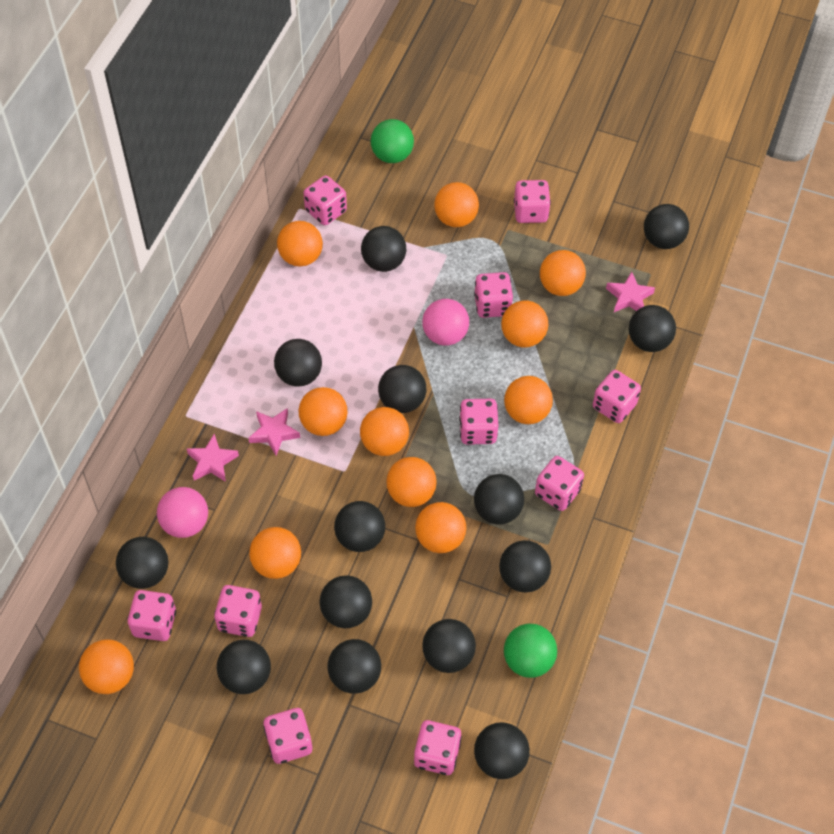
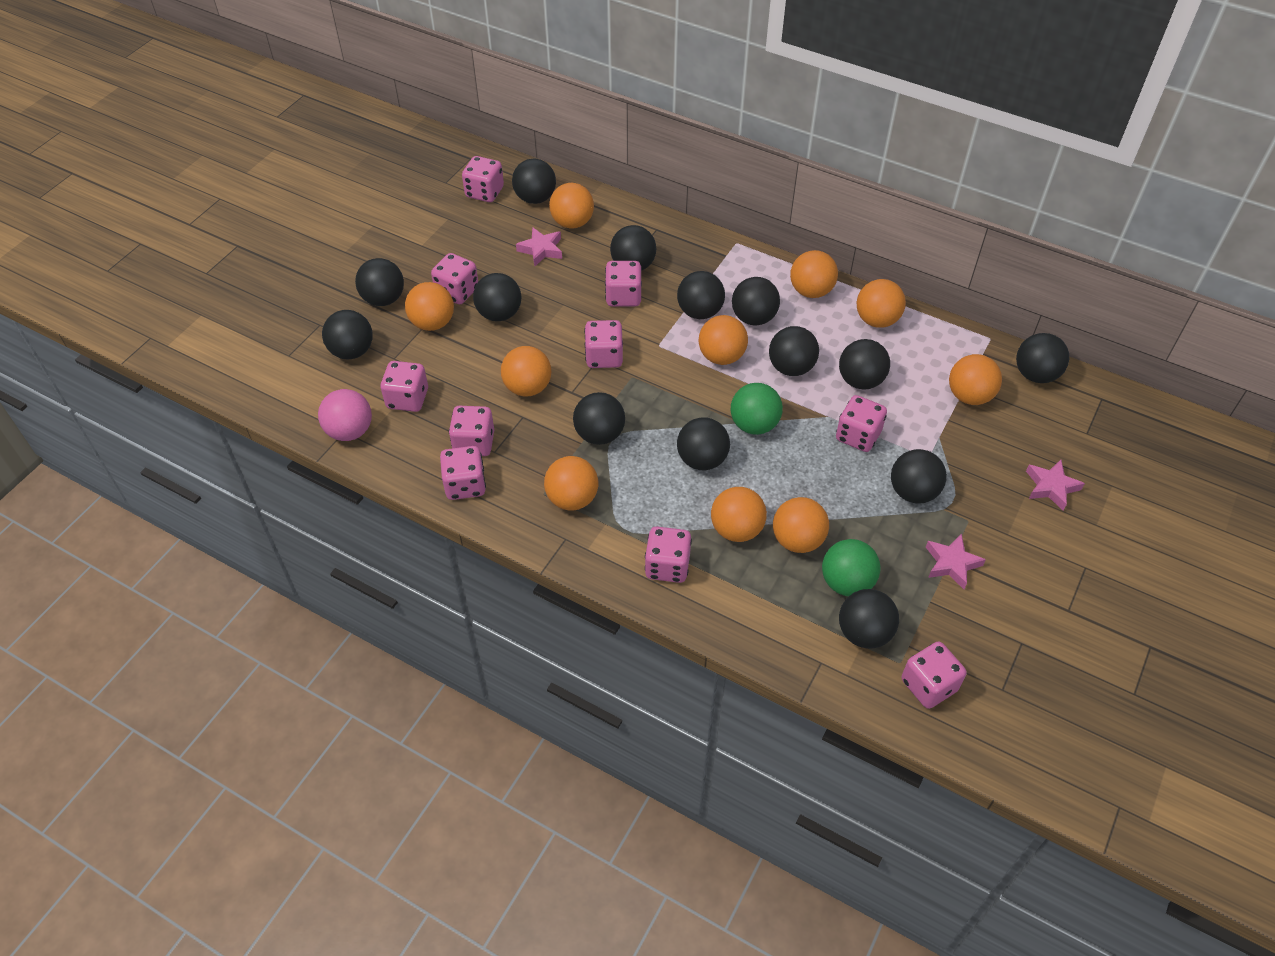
orange ball: [79,639,134,694] [249,527,301,579] [277,221,323,267] [299,387,348,436] [360,407,409,456] [386,457,437,507] [415,502,466,553] [434,182,479,227] [501,301,548,347] [504,376,553,424] [540,250,586,296] = 11 -> [405,282,454,331] [501,346,551,397] [544,456,598,511] [549,183,594,229] [699,315,748,365] [711,487,767,542] [773,497,829,553] [790,250,838,298] [857,279,906,328] [949,354,1002,405] = 10
pink ball: [157,487,208,538] [422,299,469,346] = 2 -> [318,389,372,441] = 1

